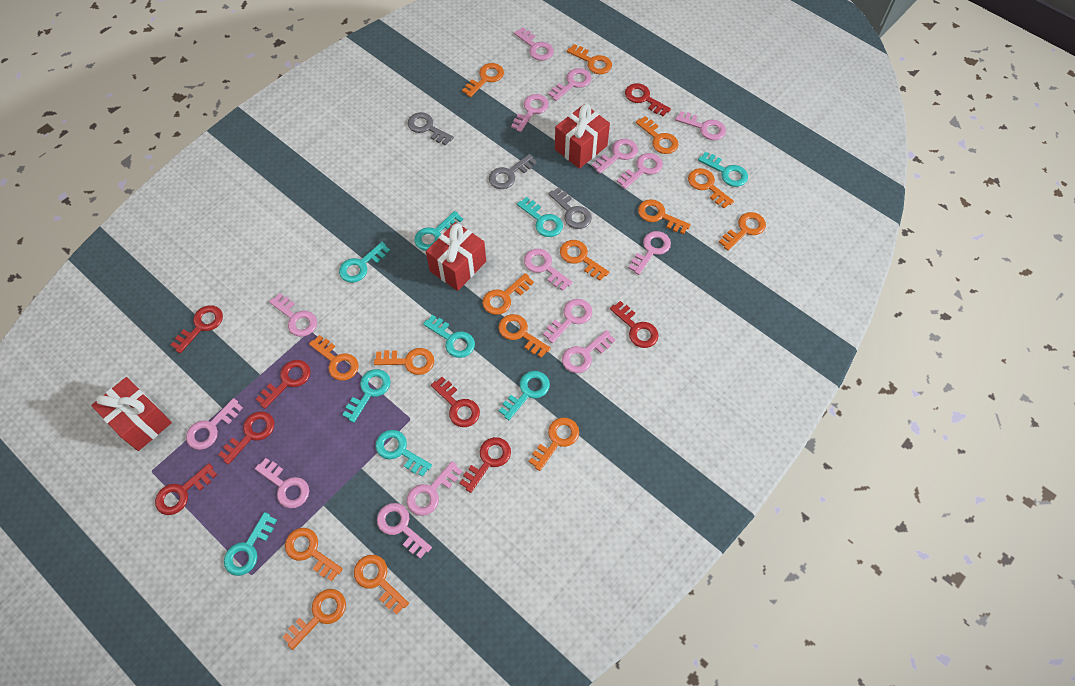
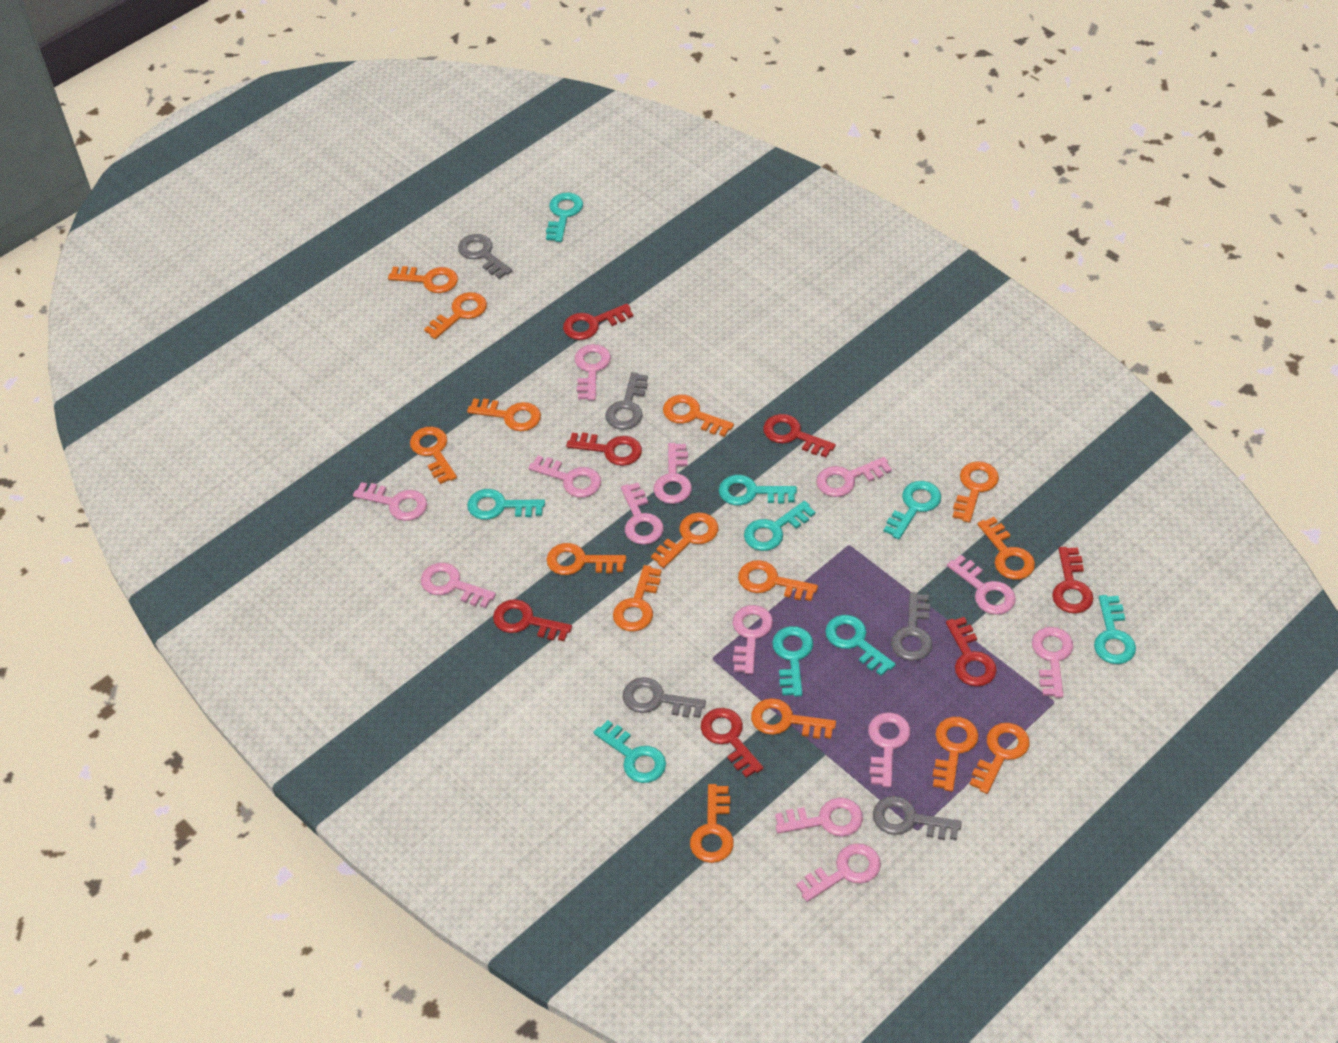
grey key: [408,112,454,146] [489,154,537,189] [549,187,592,229] = 3 -> [458,234,513,279] [605,372,648,430] [623,677,706,718] [873,796,962,840] [891,592,932,661] = 5
pink key: [186,398,243,450] [255,458,309,508] [269,293,317,337] [377,503,432,559] [407,461,462,516] [511,94,549,132] [514,28,554,61] [524,249,572,291] [543,299,592,343] [548,68,591,101] [562,330,615,373] [592,139,638,174] [617,153,663,189] [628,231,671,275] [675,111,726,140] = 15 -> [353,482,427,521] [421,563,496,608] [528,456,601,498] [575,344,611,401] [621,483,664,545] [654,443,692,504] [732,605,773,674] [775,798,863,837] [796,843,881,902] [817,457,892,497] [868,712,911,788] [947,555,1016,615] [1032,627,1073,698] = 13
red gift: [91,377,172,451] [426,222,486,291] [555,104,610,169] = 3 -> none = 0
red key: [155,463,217,515] [171,305,223,353] [218,412,275,465] [256,360,311,409] [431,377,480,427] [460,437,511,493] [610,301,659,348] [625,83,671,116] = 8 -> [493,599,572,641] [563,304,633,340] [566,433,642,466] [701,708,763,778] [763,414,836,457] [946,617,997,687] [1052,547,1093,614] = 7

